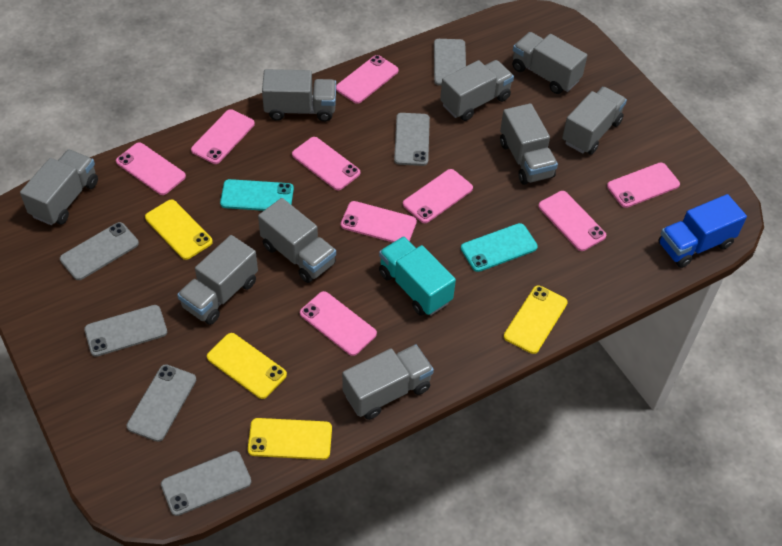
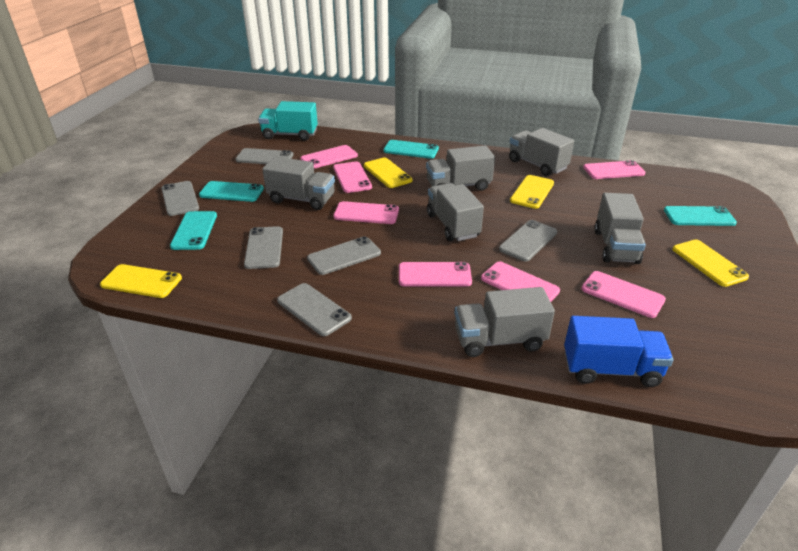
grey truck: [20,149,98,225] [177,235,258,325] [258,198,336,283] [262,69,336,122] [342,345,434,420] [440,60,514,121] [500,103,558,185] [512,32,587,94] [562,87,627,155] = 9 -> [262,157,335,210] [426,146,495,191] [427,183,484,241] [454,287,555,357] [509,128,574,176] [594,193,646,264] = 6
pink phone: [116,143,186,195] [191,109,255,164] [292,137,360,190] [300,291,377,356] [336,55,399,104] [341,201,417,242] [403,169,473,223] [538,191,606,251] [607,163,680,208] = 9 -> [300,145,358,169] [333,161,372,193] [334,201,399,224] [399,262,472,286] [481,261,560,302] [581,271,666,318] [583,160,645,179] = 7
turquoise phone: [220,179,294,211] [461,223,538,272] = 2 -> [170,211,217,250] [199,181,264,202] [383,140,439,159] [664,206,737,226] = 4

